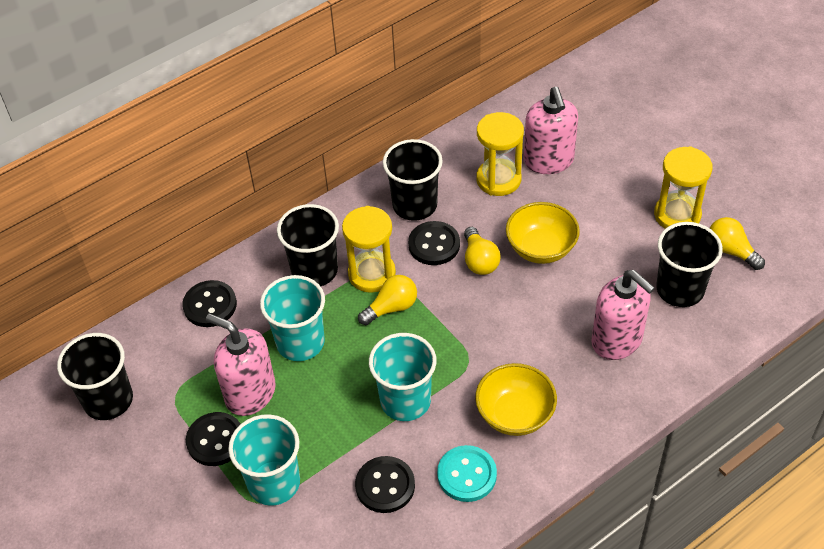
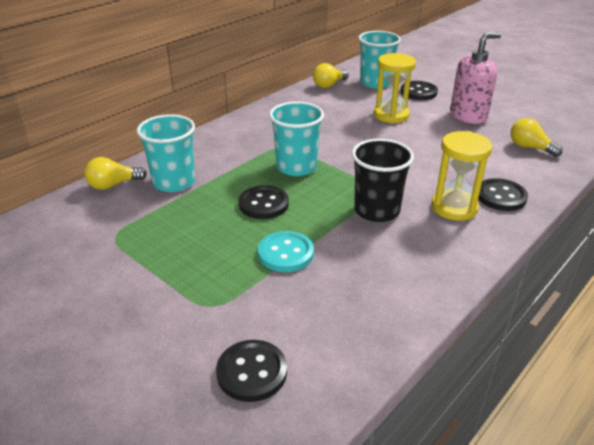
black cup: [57,333,133,420] [277,204,339,286] [383,139,443,221] [656,222,723,307] = 4 -> [352,139,414,222] = 1
pink soap dispenser: [206,314,276,416] [524,87,578,174] [592,270,655,360] = 3 -> [450,32,501,124] = 1
yellow bowl: [475,363,557,436] [506,202,580,264] = 2 -> none = 0
yellow hourglass: [342,206,396,293] [476,112,524,196] [654,147,713,229] = 3 -> [373,53,416,124] [432,131,493,221] = 2

